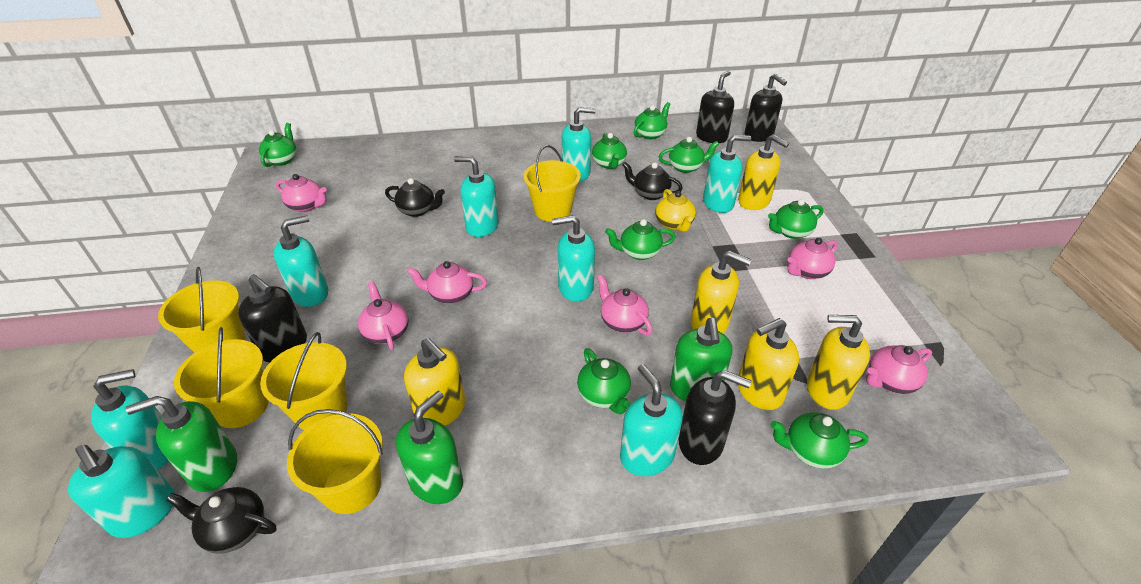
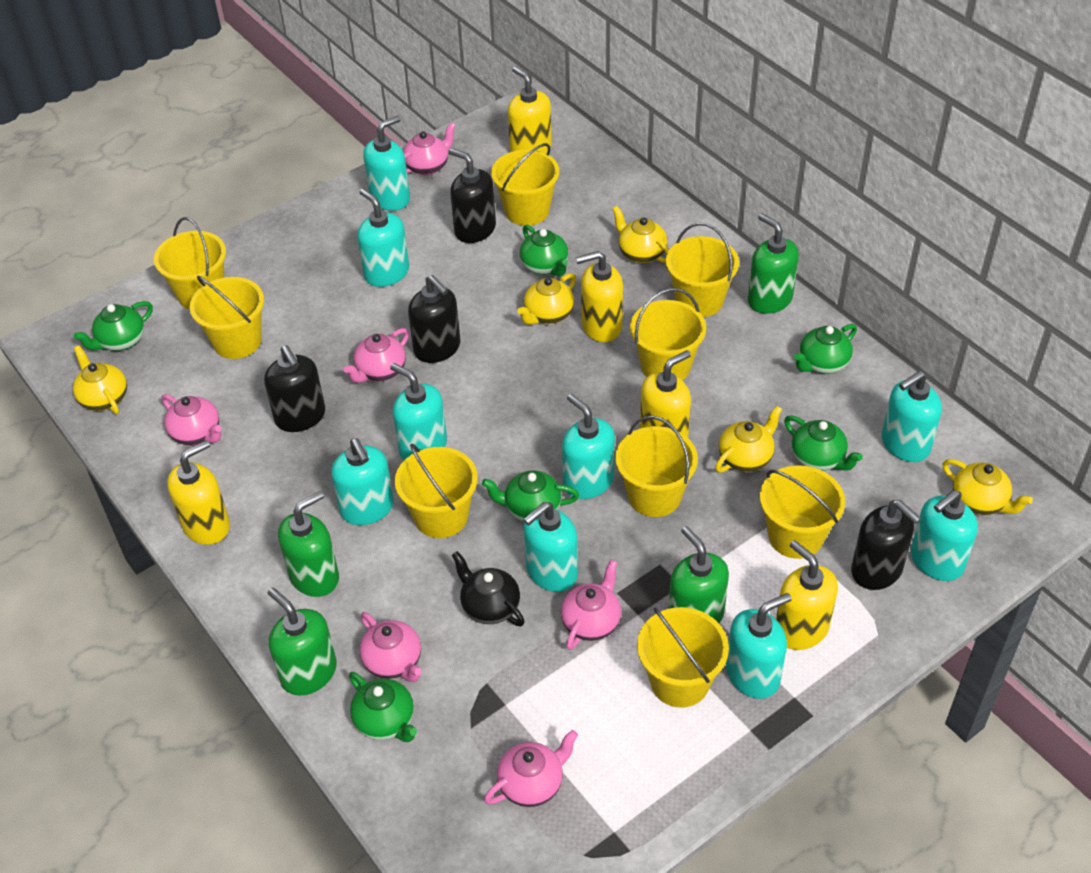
black teapot: [166,487,277,554] [385,178,445,217] [623,162,683,200] = 3 -> [452,551,525,626] = 1
green soap dispenser: [126,396,237,492] [396,390,463,504] [670,318,732,401] = 3 -> [268,588,337,696] [278,491,339,597] [668,526,729,623] [748,213,799,314] = 4
green teapot: [259,123,297,167] [577,348,631,414] [592,133,627,169] [605,219,676,260] [634,102,671,139] [659,137,719,173] [768,199,824,239] [770,412,868,469] = 8 -> [74,301,153,351] [349,672,417,742] [482,470,579,521] [520,225,568,276] [784,415,863,471] [794,324,857,374] = 6
turquoise soap dispenser: [68,445,175,538] [91,369,169,470] [274,215,328,307] [454,156,499,237] [552,215,595,302] [562,107,596,182] [620,364,683,476] [703,135,751,213] = 8 -> [331,438,394,525] [357,188,409,287] [363,115,410,211] [390,363,447,460] [523,502,578,592] [562,394,615,499] [726,593,792,699] [881,371,942,462] [911,490,978,581] = 9
yellow bucket: [158,267,245,353] [174,327,269,428] [260,332,348,430] [287,409,383,514] [523,145,581,222] = 5 -> [154,217,226,309] [190,276,264,359] [395,444,478,538] [491,143,559,226] [615,415,698,517] [630,288,706,380] [637,607,729,708] [666,223,739,317] [760,465,845,559] = 9
yellow teapot: [656,189,696,232] = 1 -> [73,345,127,414] [517,273,576,325] [612,206,669,263] [715,406,782,473] [942,459,1033,515] = 5

